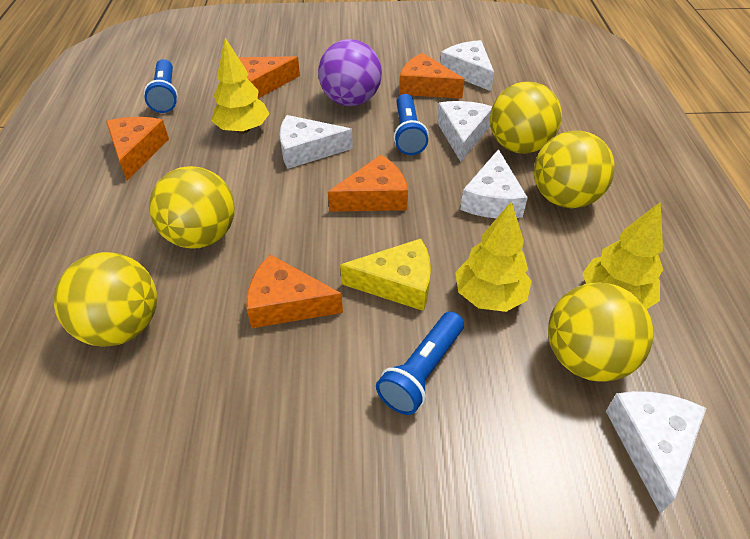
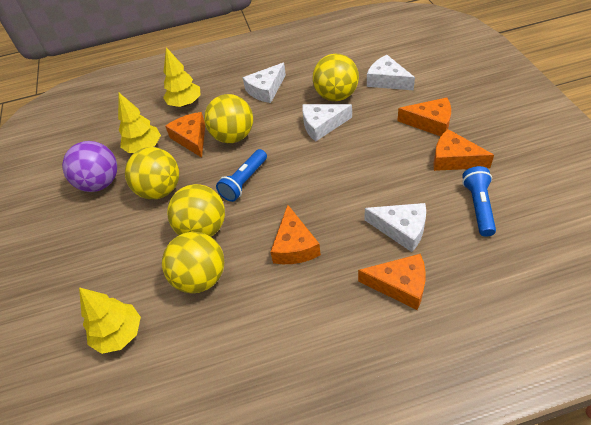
blue flashlight: [144,59,178,113] [376,312,464,415] [394,94,429,155] = 3 -> [216,149,267,202] [462,166,496,237] = 2
white cheese: [280,115,353,169] [437,101,492,162] [440,40,494,91] [460,149,528,218] [606,391,706,514] = 5 -> [243,63,286,103] [302,104,352,142] [365,203,426,252] [367,55,415,90] = 4
yellow cheese: [340,239,431,311] = 1 -> none = 0

